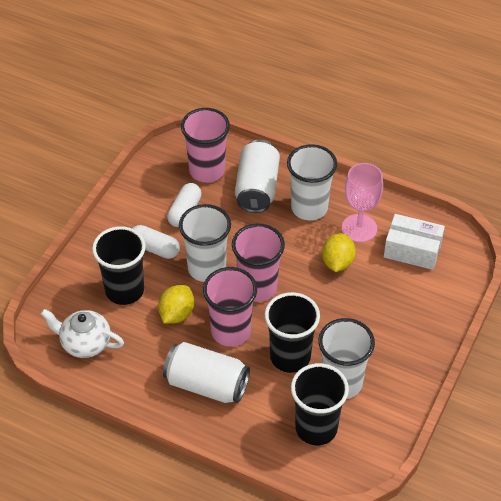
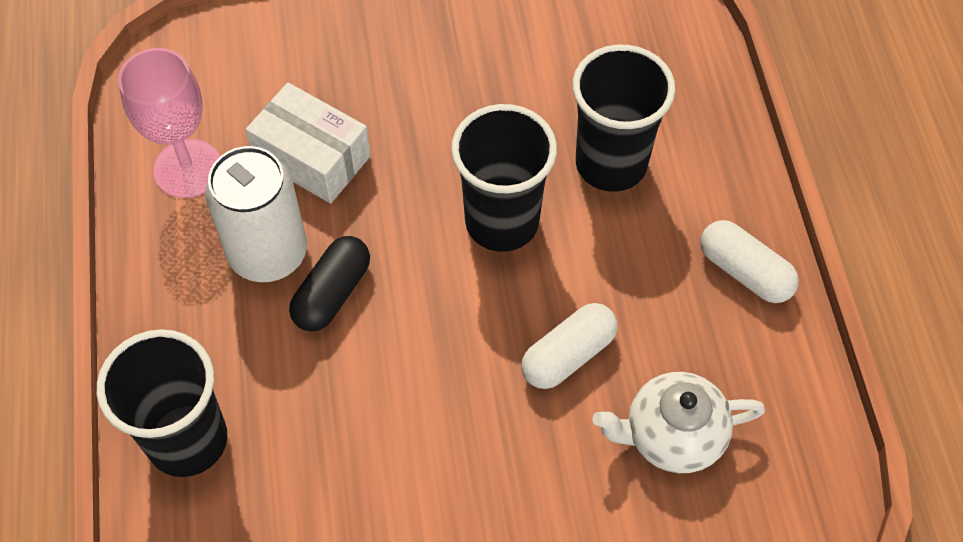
black capsule: none = 0 -> [289,236,370,332] = 1
pink cup: [181,108,230,183] [203,267,257,347] [232,223,285,302] = 3 -> none = 0
white can: [163,342,250,403] [235,140,280,213] = 2 -> [205,146,307,282] = 1
white cup: [179,204,231,282] [287,144,337,220] [318,318,375,399] = 3 -> none = 0
yellow lemon: [158,285,194,324] [322,233,356,272] = 2 -> none = 0

